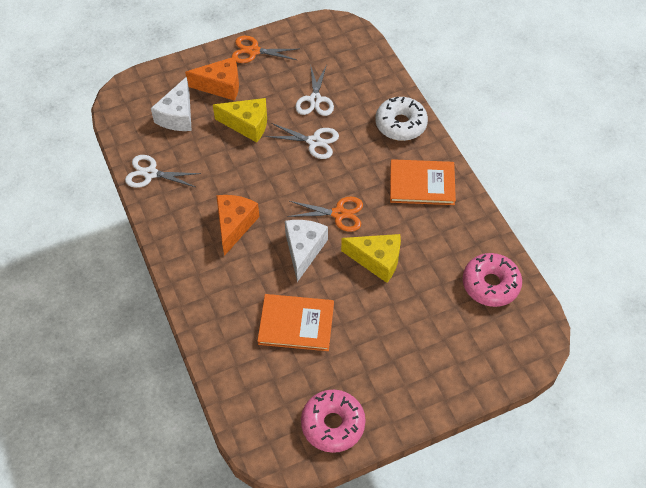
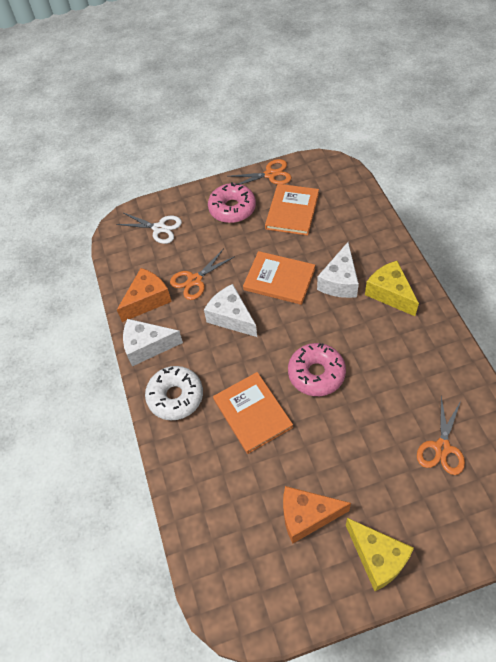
orange book: [257,294,334,351] [390,159,456,205] = 2 -> [213,372,293,454] [243,251,315,305] [265,184,319,236] = 3
orange scissors: [232,36,298,63] [287,197,363,232] = 2 -> [170,248,235,300] [227,159,292,184] [417,396,465,475] = 3
white cheese: [151,77,192,131] [285,220,328,282] = 2 -> [123,319,183,366] [204,284,257,337] [317,242,359,298] = 3
white scissors: [125,155,201,188] [266,123,339,159] [295,64,334,116] = 3 -> [116,212,182,244] = 1

